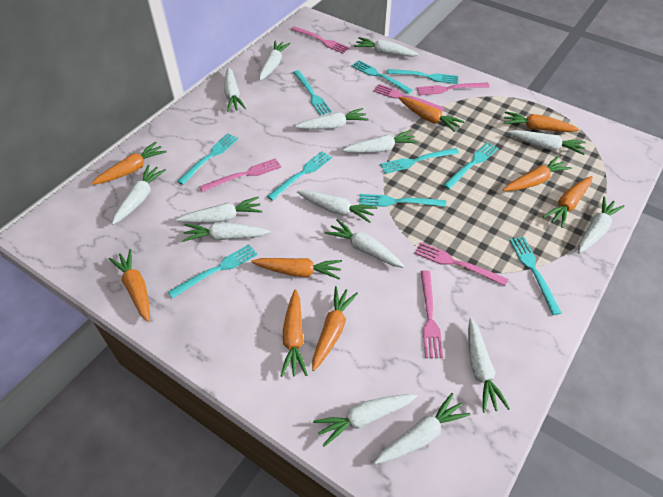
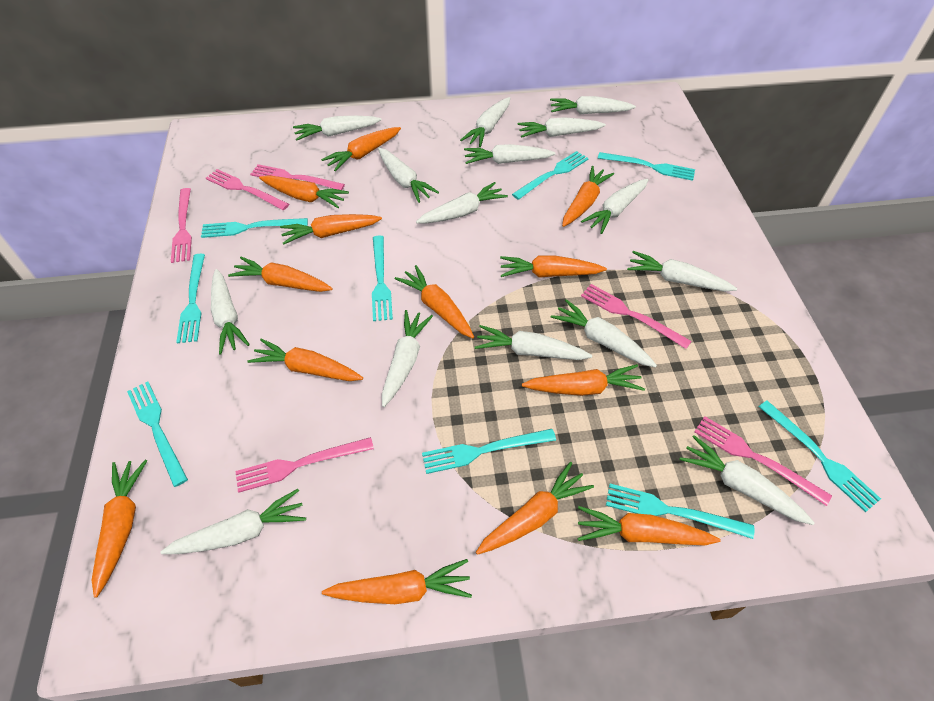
orange carrot: [91,142,167,185] [109,249,150,322] [251,258,342,280] [281,289,308,377] [312,286,358,371] [399,97,465,132] [503,156,572,191] [504,111,580,132] [543,176,593,228] = 9 -> [92,460,147,597] [228,257,333,292] [247,339,363,381] [259,175,349,208] [280,214,382,245] [321,127,401,171] [322,559,472,604] [395,265,474,338] [476,462,594,555] [500,256,607,278] [522,364,645,396] [562,166,614,227] [578,506,721,546] = 13
turquoise fork: [168,244,258,299] [177,134,238,185] [267,151,332,201] [293,70,332,116] [352,60,412,94] [359,194,446,207] [380,148,459,174] [387,69,458,84] [443,142,498,189] [510,237,562,315] = 10 -> [127,382,188,487] [176,254,205,343] [201,218,308,238] [372,236,393,321] [422,429,556,474] [512,151,589,200] [598,152,695,181] [606,484,754,539] [759,401,881,512] = 9

